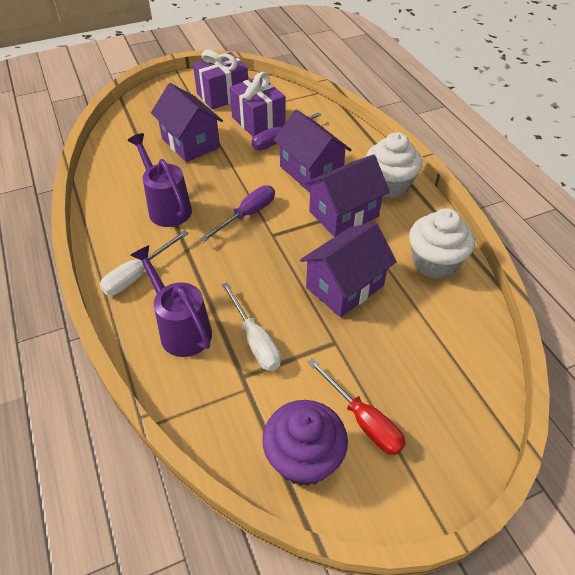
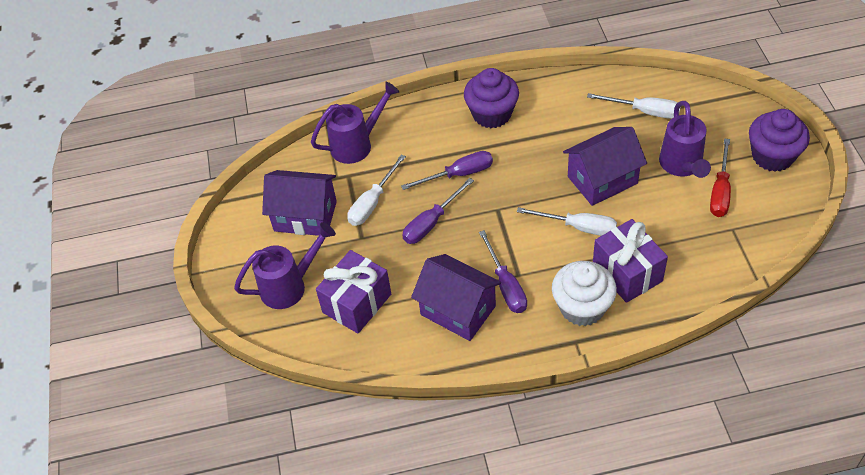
purple cupcake: [262,400,348,486] = 1 -> [464,68,519,128] [749,109,810,172] = 2
purple house: [151,83,223,162] [273,110,351,193] [300,222,397,317] [304,154,390,237] = 4 -> [262,170,337,236] [411,254,501,341] [563,127,647,206] = 3
purple screwdriver: [199,186,275,242] [252,112,322,150] = 2 -> [401,151,493,190] [402,178,474,244] [479,230,527,313] = 3
purple watering can: [128,133,192,227] [130,245,212,357] = 2 -> [234,222,336,309] [311,82,399,164] [659,101,711,178] = 3
white cupcake: [366,132,422,198] [409,208,475,279] = 2 -> [552,261,617,326] = 1
white screwdriver: [100,230,189,295] [221,282,281,371] = 2 -> [347,154,406,226] [517,207,617,236] [587,93,680,119] = 3

